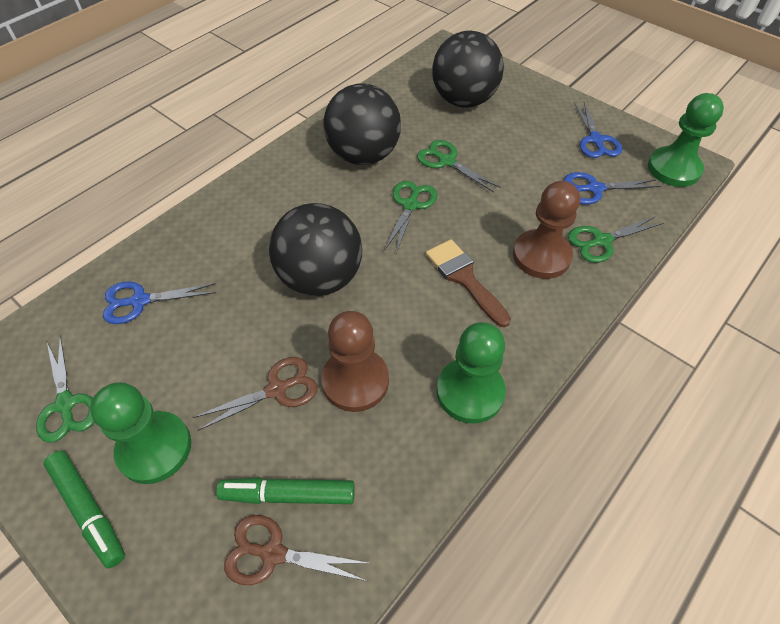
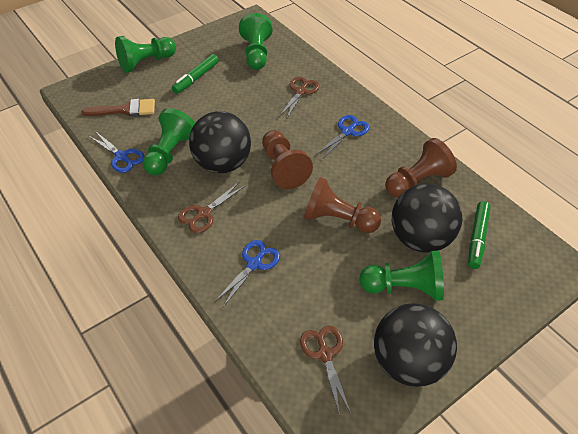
brown pawn: [321,311,389,412] [513,181,580,279] = 2 -> [262,130,313,189] [304,177,381,233] [385,138,457,198] = 3
brown scissors: [193,357,318,431] [224,515,371,585] = 2 -> [178,182,246,233] [280,77,319,118] [300,326,351,416] = 3
green pawn: [90,382,191,484] [437,322,506,424] [648,93,724,187] = 3 -> [115,36,176,73] [142,108,195,175] [239,13,272,70] [359,251,444,301] = 4
green scissors: [36,336,94,443] [384,181,437,253] [417,140,501,192] [568,216,664,263] = 4 -> none = 0

